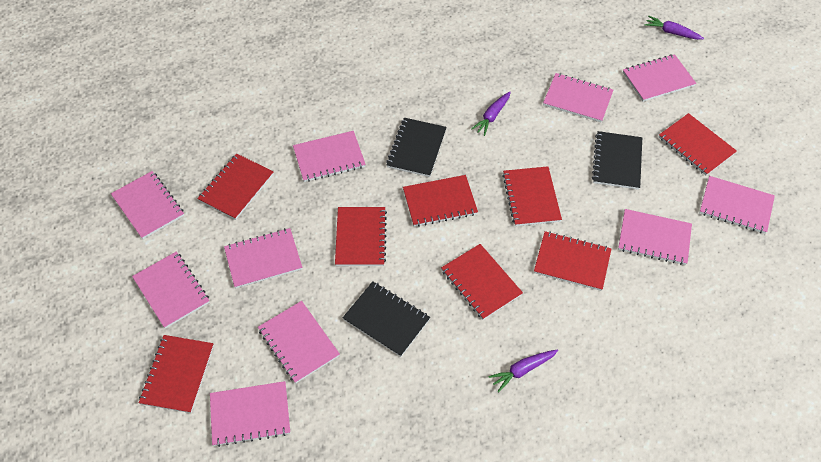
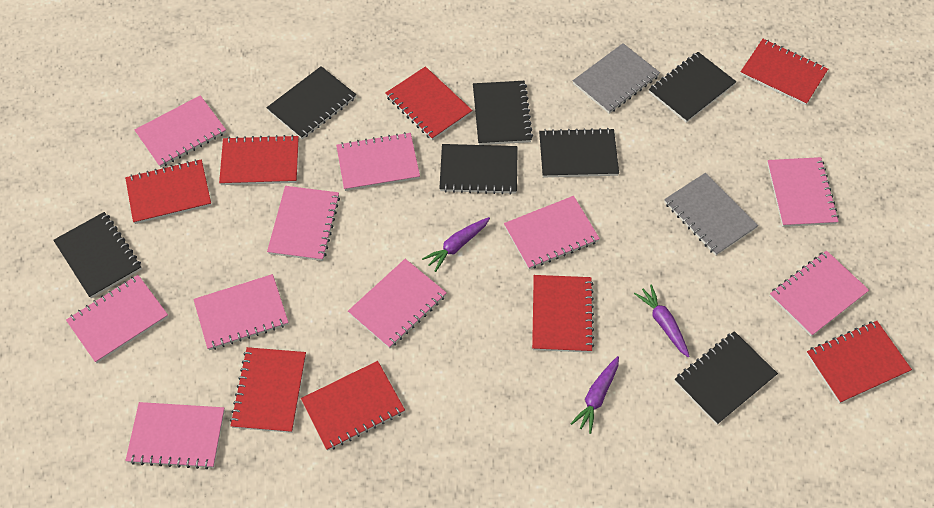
black notebook: [343,281,430,357] [386,118,447,177] [592,131,642,190] = 3 -> [53,212,142,298] [266,66,356,139] [439,144,518,195] [473,81,533,145] [539,128,619,178] [649,52,736,123] [675,331,778,425] = 7
grey notebook: none = 0 -> [573,43,660,114] [664,173,758,256] = 2

